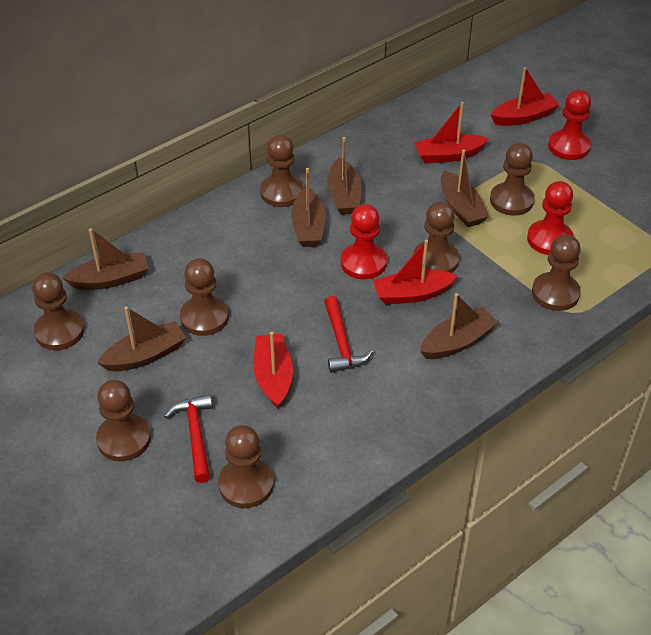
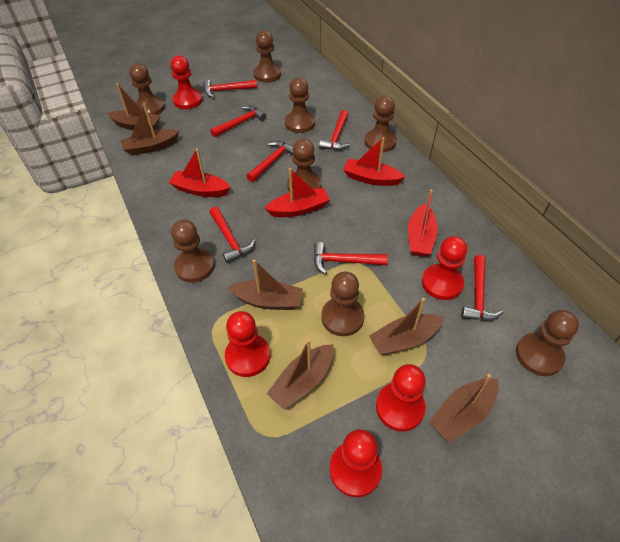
red hammer: [164,394,213,483] [324,296,373,373] = 2 -> [203,79,257,98] [209,207,255,263] [210,106,266,137] [247,141,293,182] [314,242,388,274] [319,110,350,150] [461,255,503,321] = 7
red pawn: [341,204,387,280] [527,181,574,255] [548,90,591,160] = 3 -> [170,55,203,109] [225,311,270,377] [330,429,382,497] [376,364,426,432] [422,236,467,300] = 5

